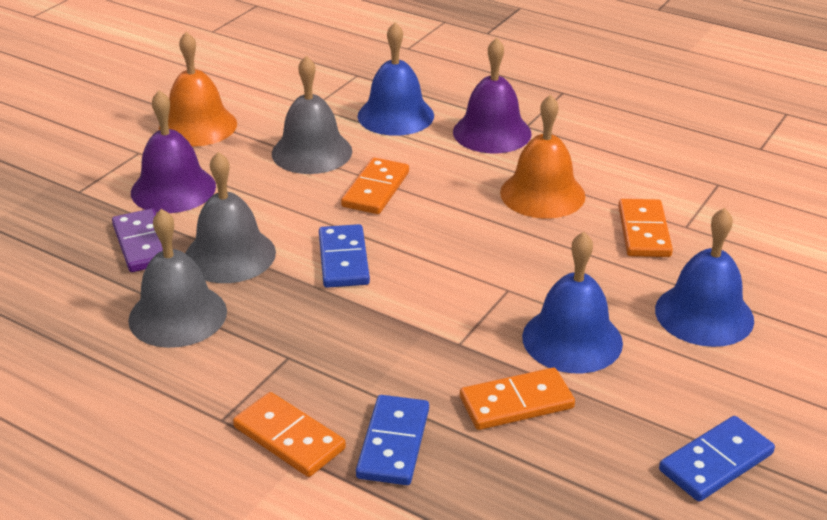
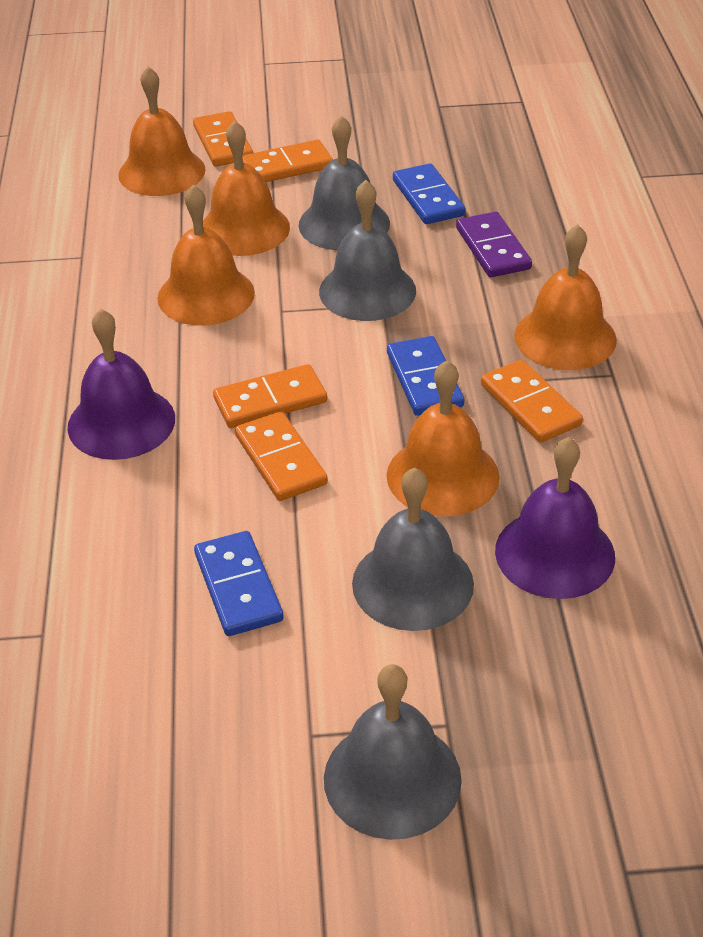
blue bell: [357,22,434,136] [522,232,623,373] [655,208,754,347] = 3 -> none = 0
grey bell: [128,209,227,348] [185,152,276,283] [272,56,352,174] = 3 -> [298,115,390,251] [319,180,416,321] [324,664,462,840] [352,467,474,631] = 4
orange bell: [159,32,237,147] [500,95,586,218] = 2 -> [118,66,206,196] [157,184,255,325] [203,120,290,256] [387,360,500,516] [514,224,617,370] = 5
orange domino: [233,392,346,477] [341,157,409,214] [460,368,575,430] [618,199,673,257] = 4 -> [193,111,253,167] [213,364,327,428] [235,411,328,501] [243,139,333,182] [481,359,583,443] = 5

